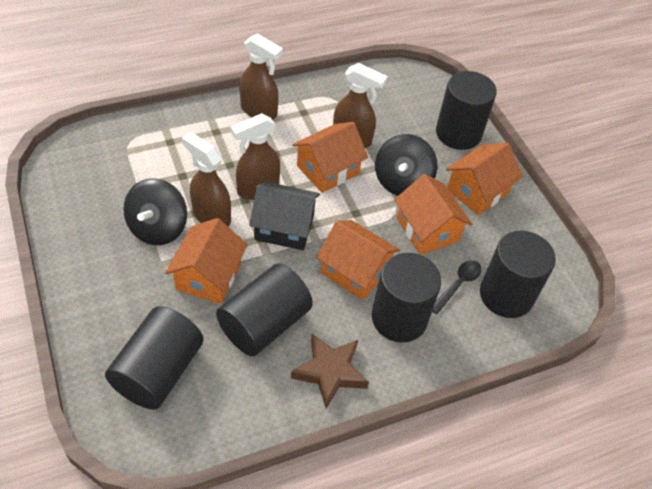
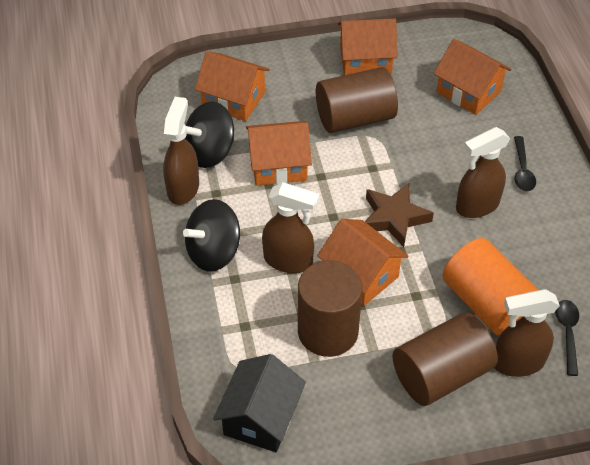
black cylinder: [105,306,203,410] [216,264,313,356] [372,253,441,342] [436,71,497,150] [480,231,556,318] = 5 -> none = 0
black spoon: [432,260,482,314] = 1 -> [514,136,536,191] [555,300,579,376] = 2
brown cylinder: none = 0 -> [298,260,362,357] [316,67,398,133] [392,312,498,406] = 3
orange cylinder: none = 0 -> [443,238,538,336] = 1

